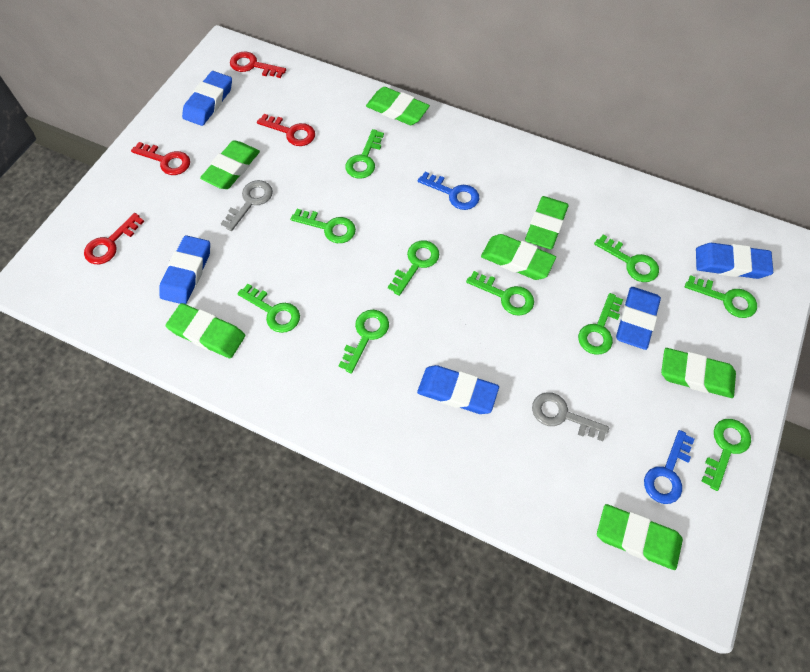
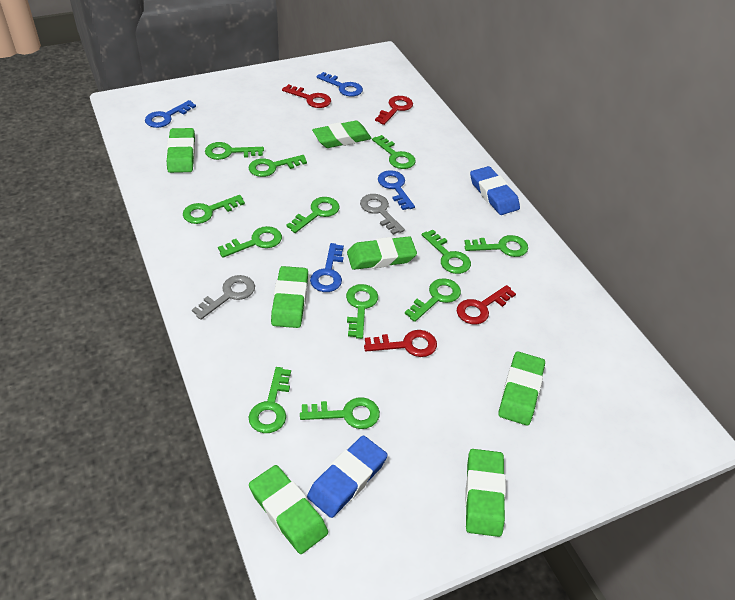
blue eraser: [159,235,210,304] [182,71,232,126] [417,365,499,414] [616,287,661,350] [696,243,773,279] = 5 -> [307,435,388,518] [470,166,520,215] = 2
blue key: [418,172,480,210] [644,430,694,504] = 2 -> [145,100,196,128] [310,243,344,292] [316,72,363,97] [378,170,415,210] = 4
green key: [237,284,300,333] [290,209,356,243] [338,310,389,374] [345,129,384,179] [388,241,439,296] [466,271,534,316] [578,293,623,355] [594,234,659,282] [685,275,757,318] [701,419,751,491] = 10 -> [183,195,245,224] [205,142,264,160] [218,226,282,258] [248,367,291,433] [249,155,307,177] [286,197,339,233] [300,397,380,429] [346,284,378,339] [372,135,416,169] [405,278,461,322] [422,230,471,274] [464,235,528,257] = 12

